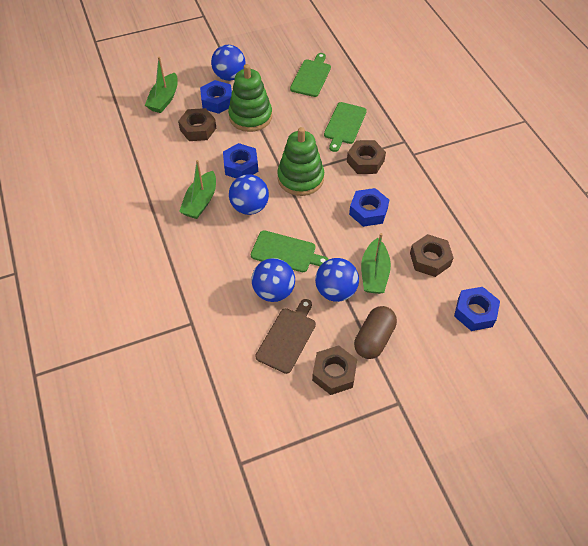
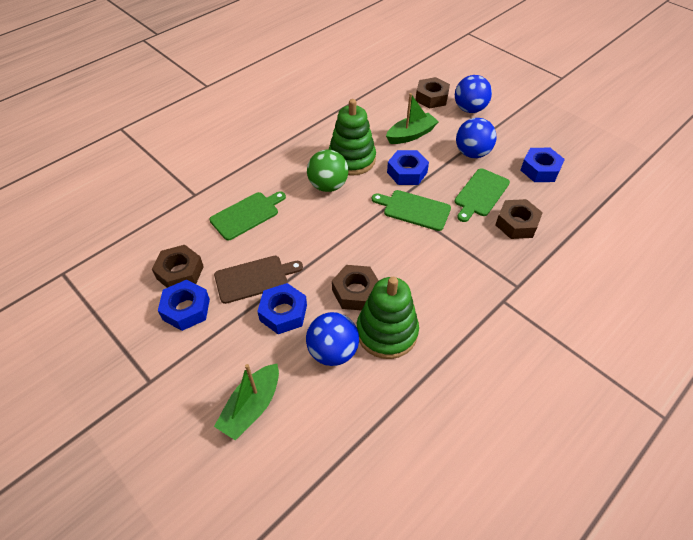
blue ball: [211,45,246,81] [229,174,269,215] [252,258,295,302] [315,258,359,302] = 4 -> [306,312,359,366] [455,75,492,113] [456,118,497,158] = 3
brown capsule: [354,306,397,359] = 1 -> none = 0
green ball: none = 0 -> [307,150,348,192] = 1
green boat: [145,57,178,113] [179,160,216,219] [361,233,391,294] = 3 -> [214,364,279,440] [386,93,439,144] = 2

